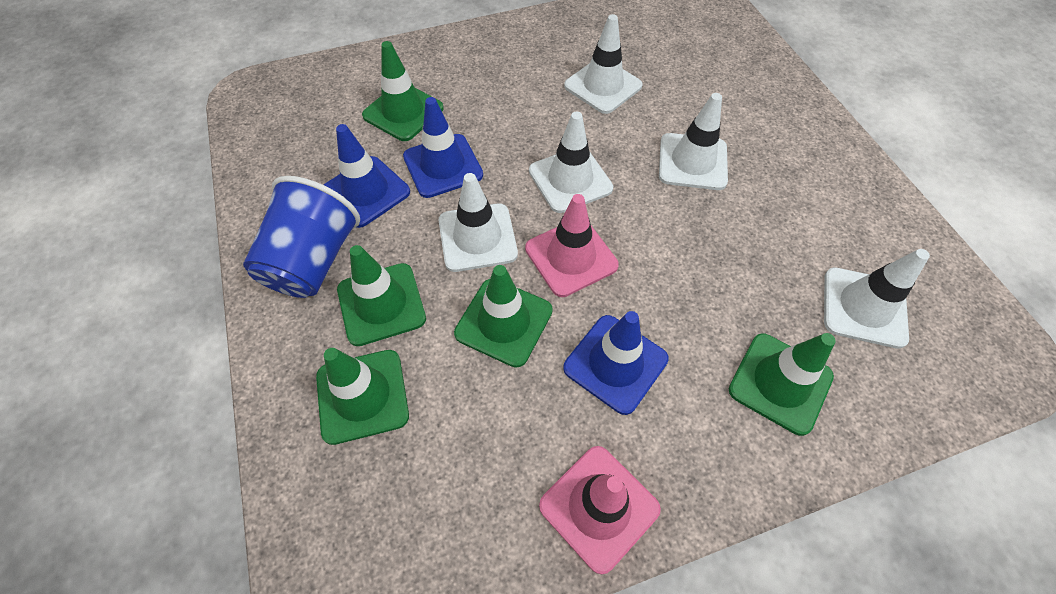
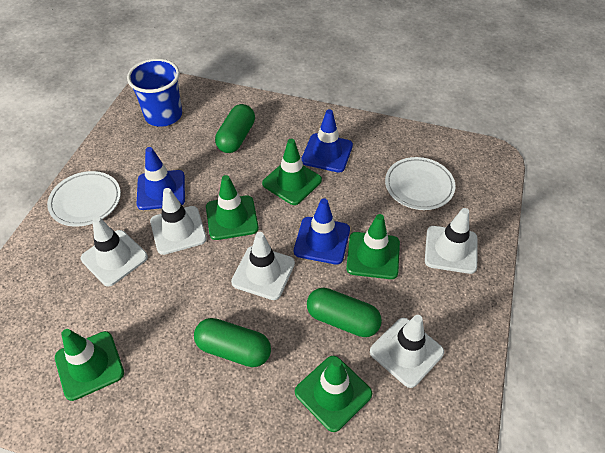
green capsule: none = 0 -> [194,318,271,367] [215,104,255,153] [307,288,382,337] = 3
pink traffic cone: [525,194,619,297] [539,446,661,574] = 2 -> none = 0
white plate: none = 0 -> [47,171,121,227] [385,157,456,210] = 2

